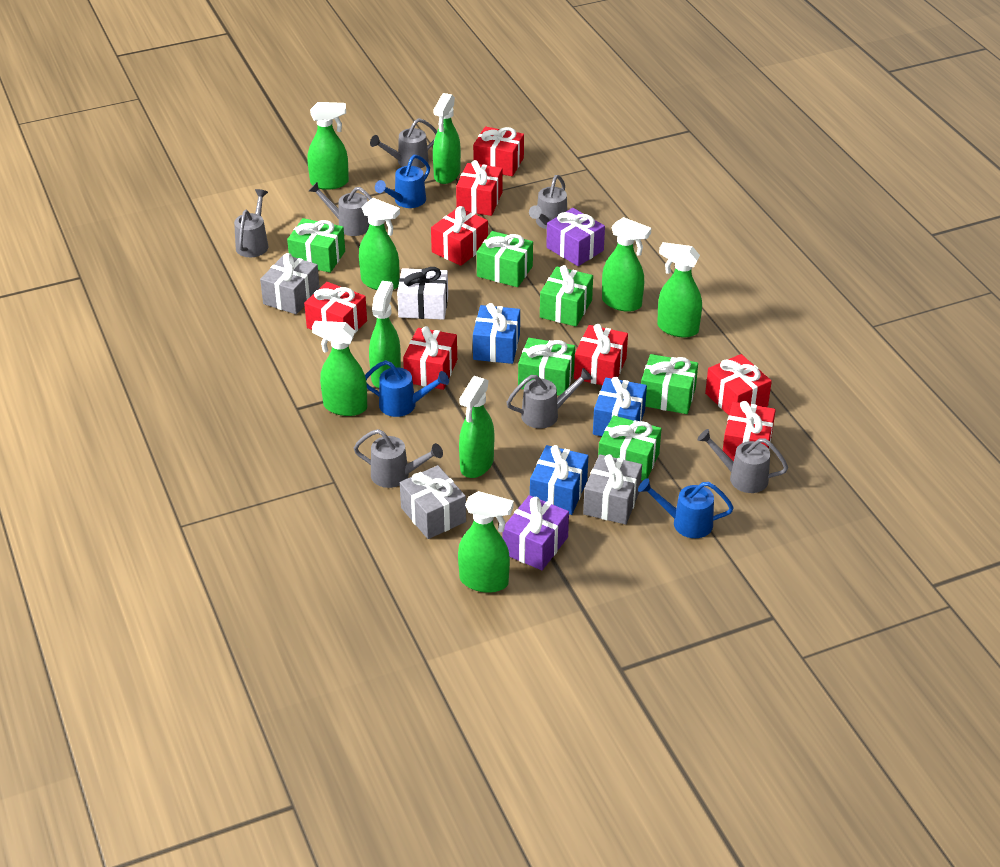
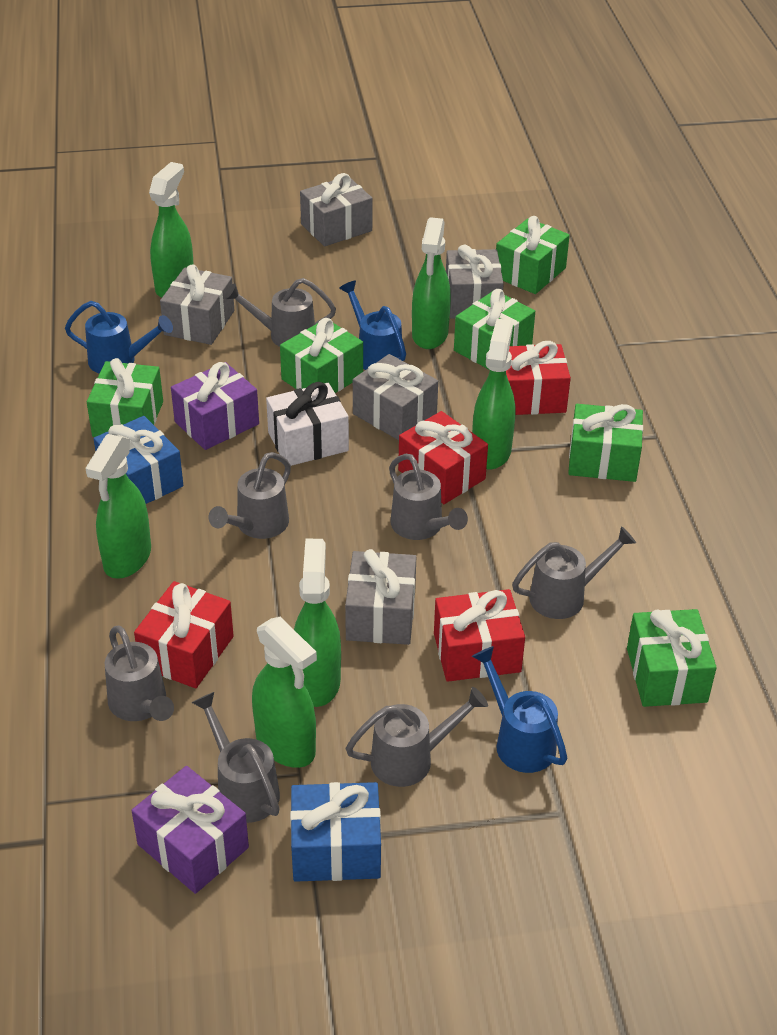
blue gift: [473,303,520,364] [530,445,588,515] [593,377,647,436] = 3 -> [94,416,183,504] [290,782,381,882] = 2
green spray bottle: [307,102,349,190] [312,321,367,416] [359,198,400,290] [369,281,401,388] [433,93,461,184] [458,491,514,593] [459,376,494,478] [602,217,651,312] [657,242,702,337] = 9 -> [85,434,151,579] [149,162,194,298] [252,617,317,768] [294,539,341,707] [412,217,451,349] [472,319,515,469] = 6
grey gift: [260,253,320,315] [400,465,466,539] [583,454,642,525] = 3 -> [160,264,234,345] [300,173,373,247] [345,549,416,645] [353,354,438,440] [446,245,504,319] = 5
red gift: [304,282,367,333] [403,326,457,390] [431,206,488,266] [456,160,502,216] [473,127,524,176] [574,324,628,385] [705,354,772,415] [723,401,776,462] = 8 -> [134,581,234,688] [398,411,488,504] [434,589,525,682] [506,341,571,415] = 4

